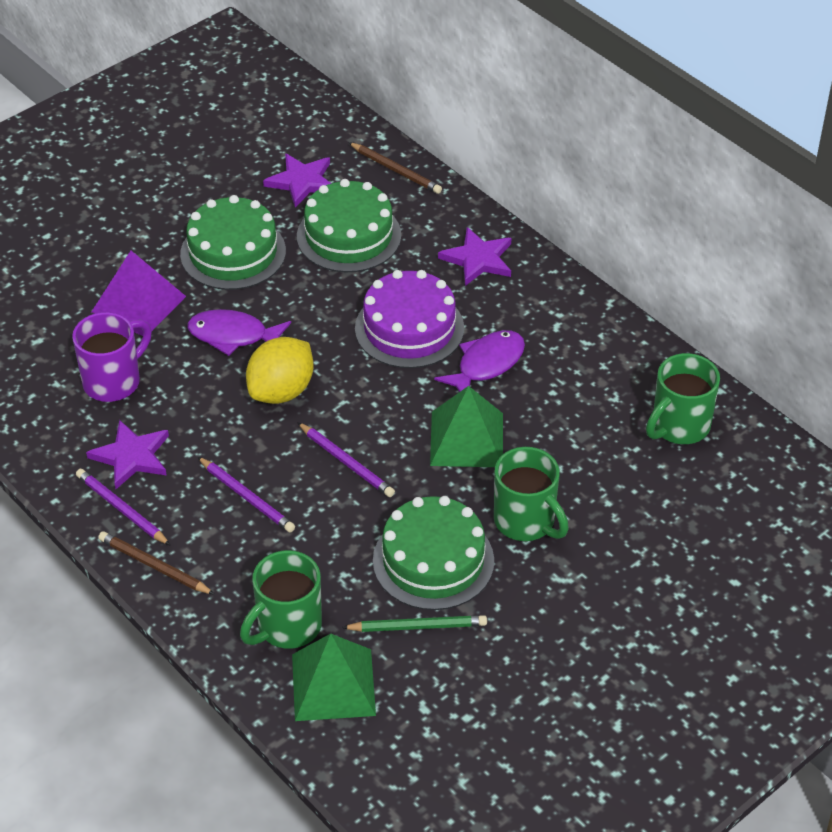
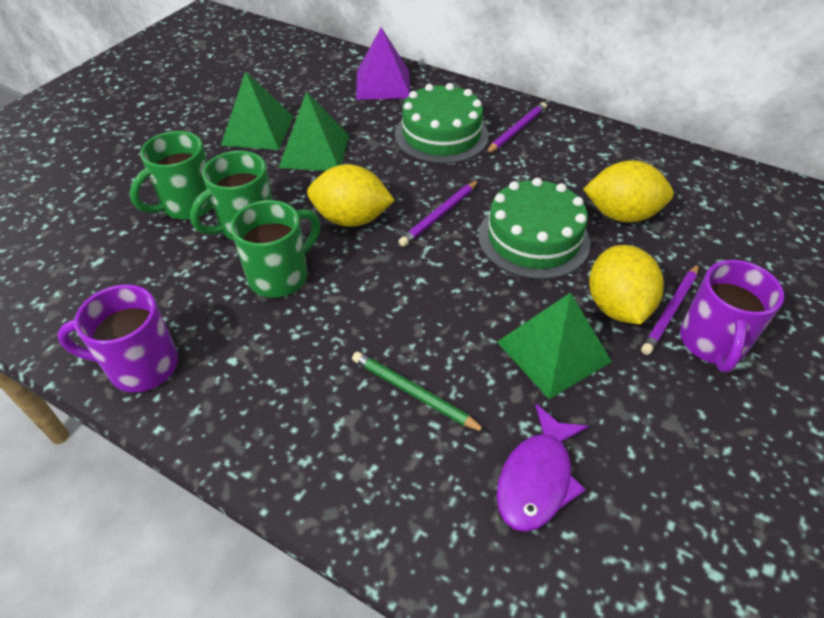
brown pencil: [98,531,215,595] [348,142,442,194] = 2 -> none = 0
green cake: [180,195,286,290] [297,179,401,272] [373,496,494,610] = 3 -> [395,83,489,164] [478,178,590,279] = 2
green pyramid: [292,634,376,721] [430,386,503,467] = 2 -> [221,71,294,150] [279,91,349,171] [497,293,612,399] = 3
purple cake: [355,270,464,368] = 1 -> none = 0
purple fish: [188,309,291,356] [434,330,525,392] = 2 -> [497,404,589,532] = 1
purple mug: [72,312,152,402] = 1 -> [57,284,178,392] [680,260,784,372] = 2
purple star: [86,420,169,489] [263,153,332,208] [438,227,511,286] = 3 -> none = 0
yellow lemon: [246,337,314,404] = 1 -> [307,164,395,227] [583,160,674,222] [589,245,664,324] = 3

